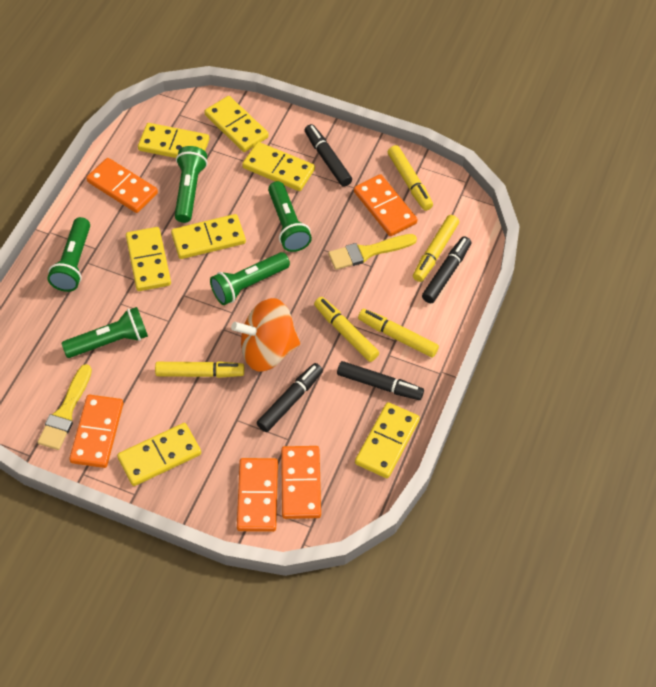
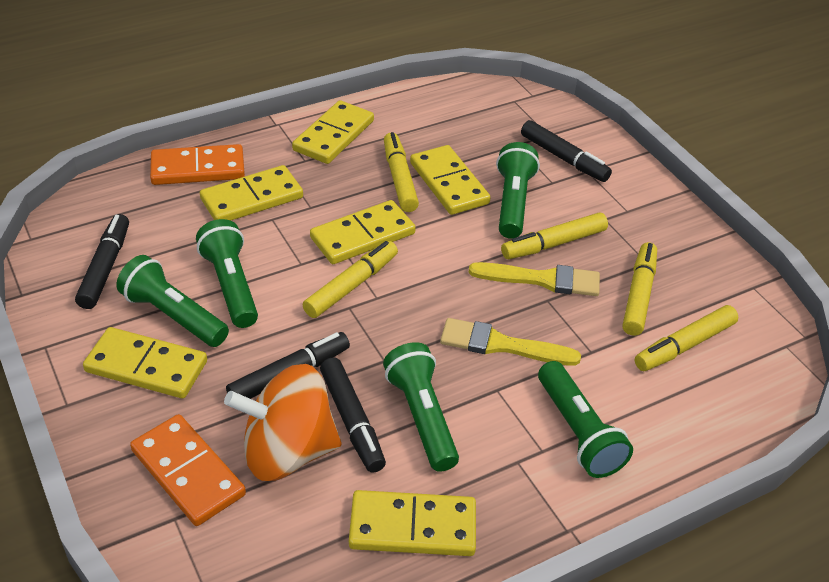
orange domino: [69,395,123,468] [86,158,158,213] [237,458,278,532] [281,446,321,519] [354,174,418,236] = 5 -> [130,414,246,526] [150,144,245,185] = 2
yellow domino: [117,423,201,486] [126,227,171,291] [138,123,209,158] [171,214,246,259] [204,96,269,152] [242,142,315,191] [355,402,420,478] = 7 -> [83,327,207,398] [200,165,303,221] [292,100,374,164] [310,200,416,264] [349,490,476,556] [410,145,491,215] = 6

